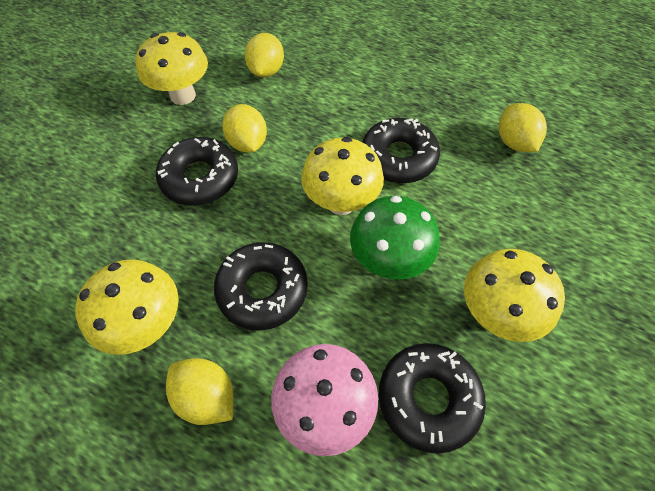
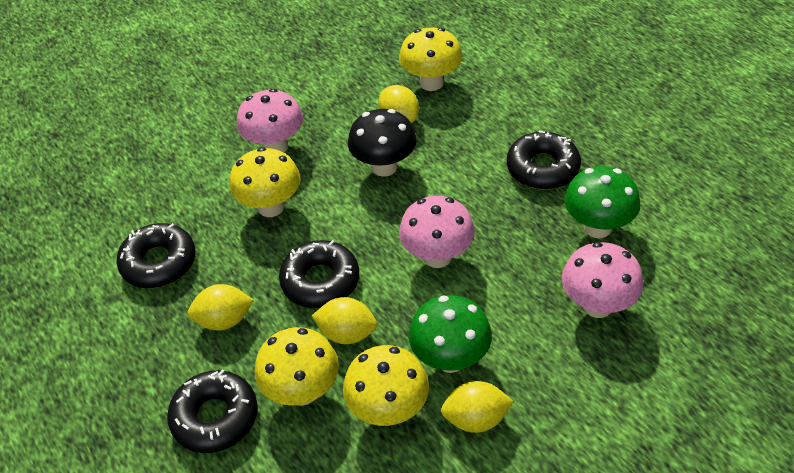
black mushroom: none = 0 -> [348,109,417,177] = 1
green mushroom: [350,196,440,280] = 1 -> [409,295,492,373] [564,166,640,238] = 2
pink mushroom: [271,344,378,456] = 1 -> [237,89,303,152] [399,196,475,268] [562,242,643,318] = 3

